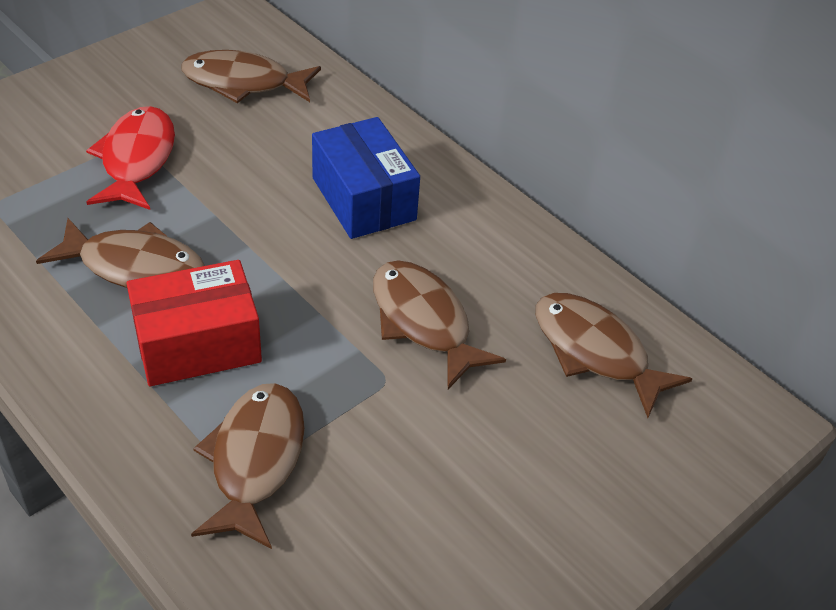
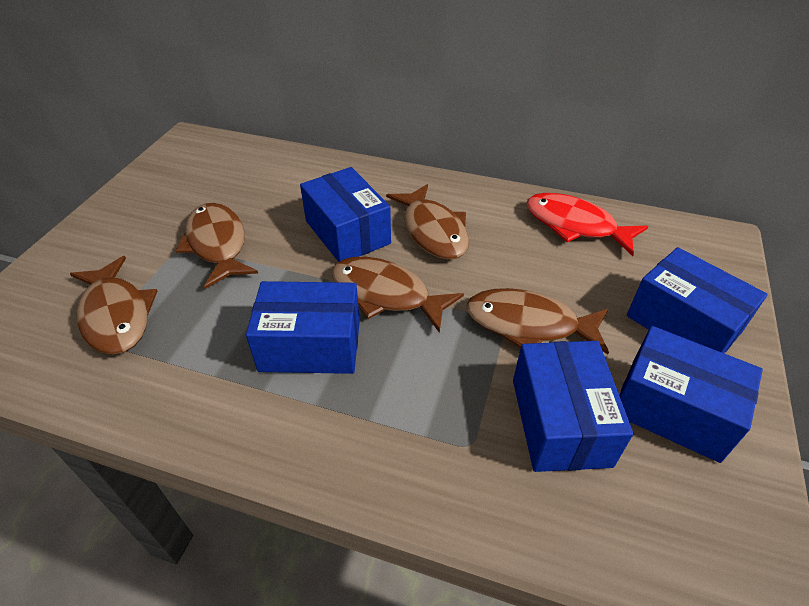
blue box: [312,117,420,239] = 1 -> [246,281,360,374] [300,167,391,262] [513,341,633,472] [619,326,763,463] [627,247,768,353] = 5
red box: [127,260,262,386] = 1 -> none = 0

